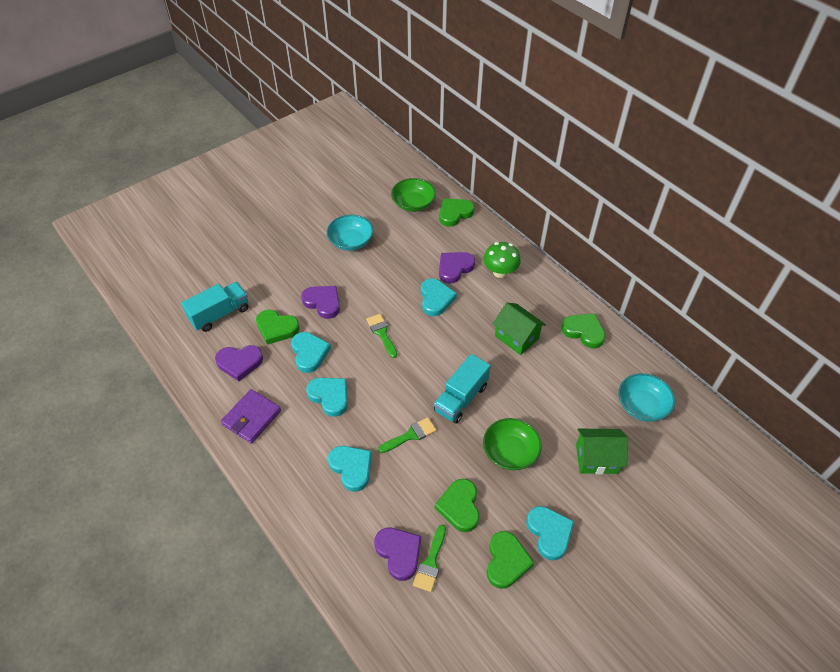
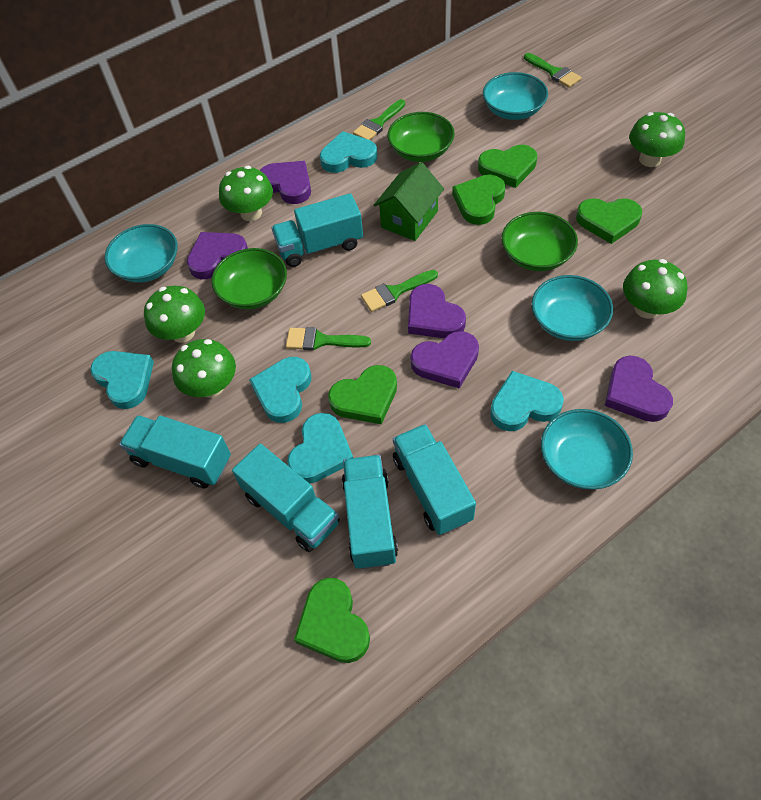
green bowl: [391,178,436,212] [483,418,542,470] = 2 -> [212,248,287,309] [388,112,455,162] [501,212,578,271] = 3
green brush: [366,314,397,358] [378,417,437,453] [413,525,446,592] = 3 -> [286,327,371,351] [353,99,405,140] [361,270,438,312] [524,53,582,88] = 4
green house: [493,303,546,355] [576,429,628,474] = 2 -> [373,162,444,241] = 1
green mushroom: [483,242,521,278] = 1 -> [144,286,205,343] [172,339,236,398] [219,166,273,221] [623,259,688,319] [629,112,685,167] = 5
purple heart: [215,345,263,381] [301,286,340,319] [374,528,421,581] [439,252,475,284] = 4 -> [187,232,248,279] [260,161,311,204] [408,284,466,339] [411,331,479,389] [605,356,673,422] = 5
purple wallet: [221,389,281,444] = 1 -> none = 0
turquoise bowl: [327,215,373,251] [618,373,675,422] = 2 -> [104,224,178,283] [483,72,548,120] [531,275,613,341] [541,409,633,490] = 4
turquoise truck: [181,282,249,332] [434,354,491,424] = 2 -> [119,415,231,489] [232,444,340,552] [272,193,363,267] [342,455,398,569] [393,424,476,535] = 5

